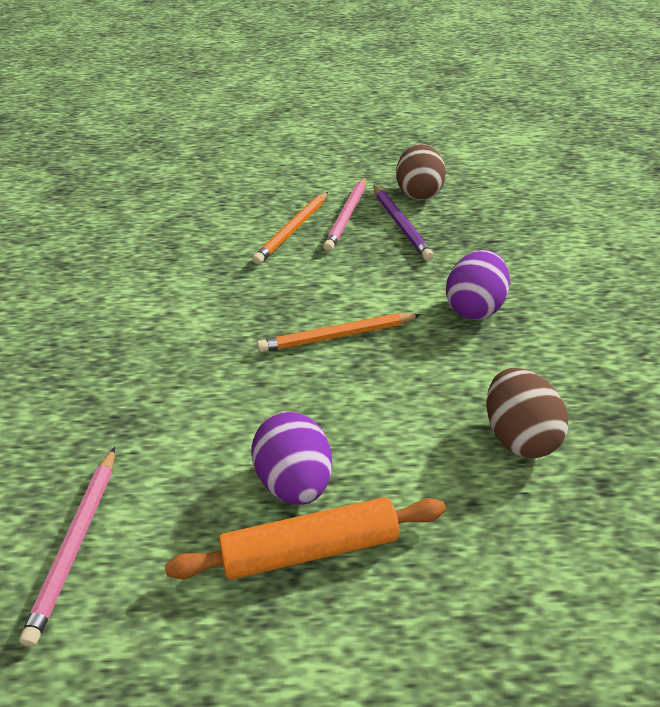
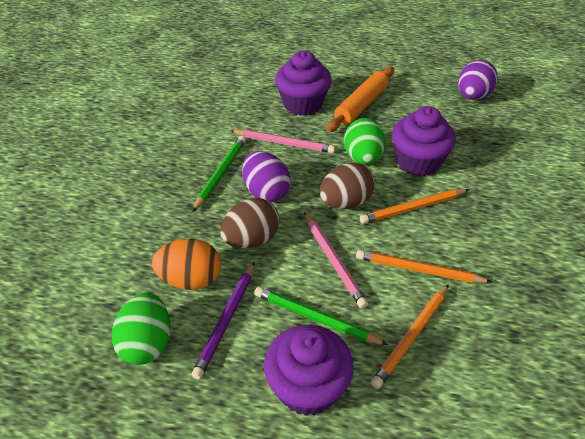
green egg: none = 0 -> [112,292,170,365] [344,118,386,165] = 2
green pencil: none = 0 -> [192,136,246,212] [255,287,388,345] = 2
orange egg: none = 0 -> [152,239,221,290] = 1
orange pencil: [252,192,328,264] [257,313,421,352] = 2 -> [356,250,492,283] [360,189,469,224] [371,284,449,389] = 3
purple cupcake: none = 0 -> [264,325,354,416] [275,51,332,116] [392,106,456,176] = 3

